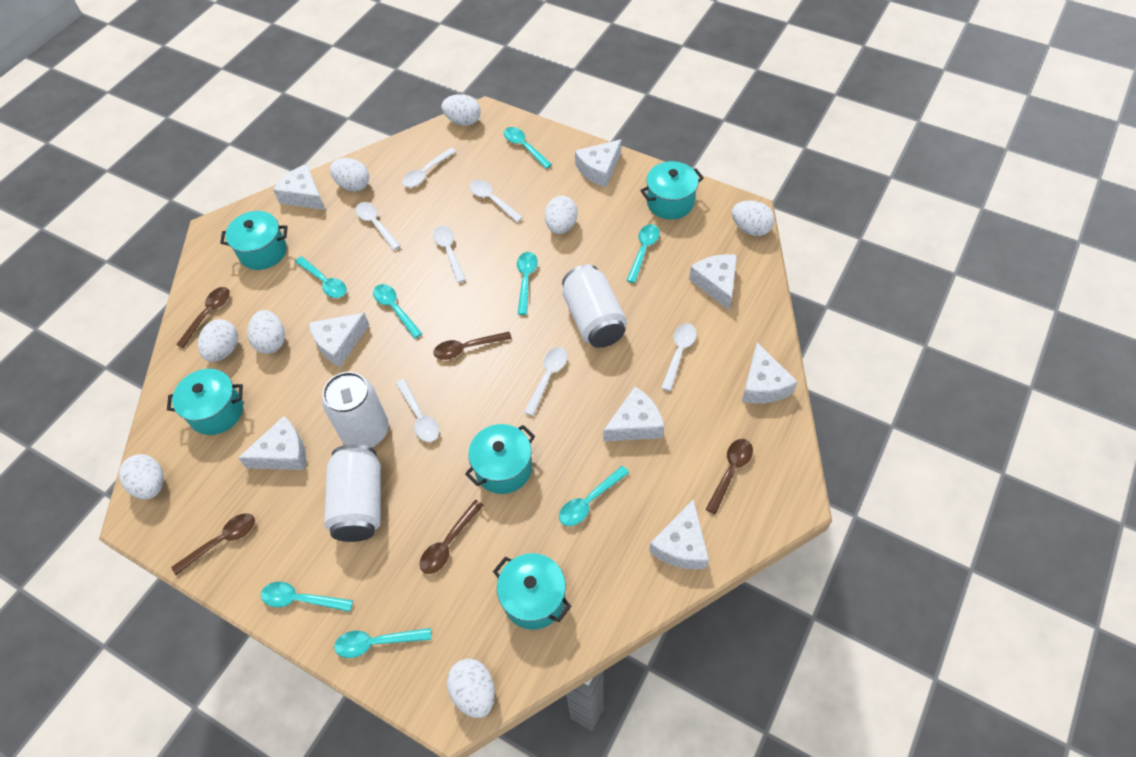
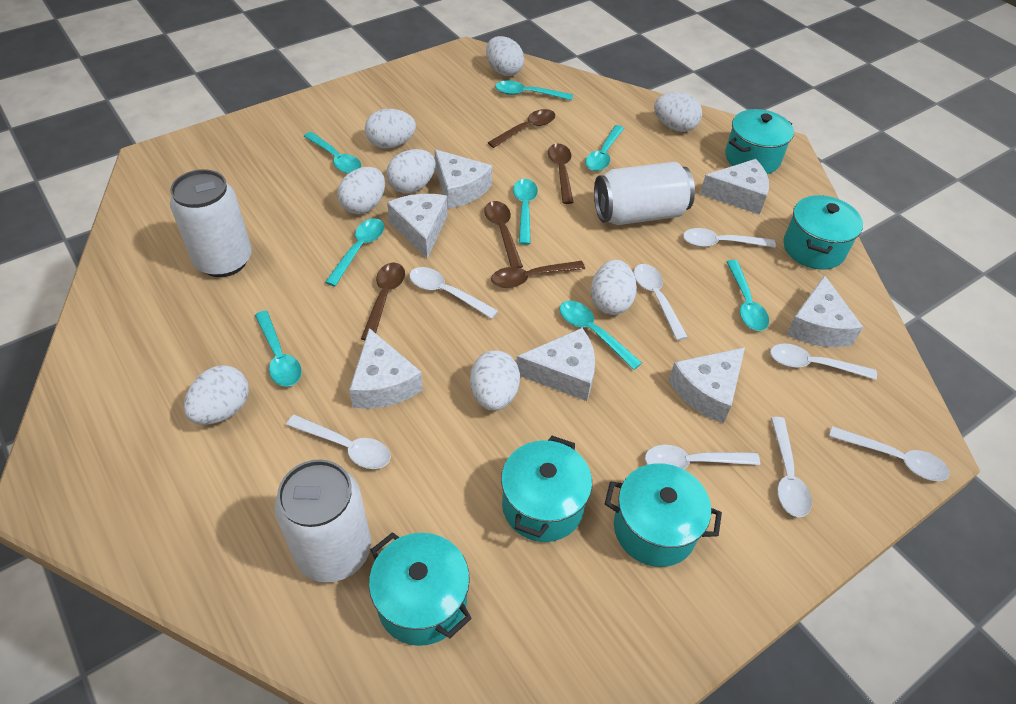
white cheese: [238,416,306,470] [273,164,325,210] [309,313,369,367] [575,139,622,187] [603,387,664,442] [649,499,709,569] [689,254,737,310] [742,343,798,403] = 8 -> [349,328,423,409] [387,194,448,258] [434,149,492,209] [516,328,595,401] [669,347,745,424] [700,159,769,215] [786,275,863,347] = 7
white spoon: [355,202,401,250] [396,379,439,442] [402,148,456,187] [433,226,466,283] [469,180,523,223] [524,347,568,416] [661,323,697,391] = 7 -> [286,415,391,469] [409,267,498,319] [634,264,688,341] [645,445,760,470] [683,228,776,248] [770,343,877,380] [771,417,812,517] [829,426,950,481] = 8

